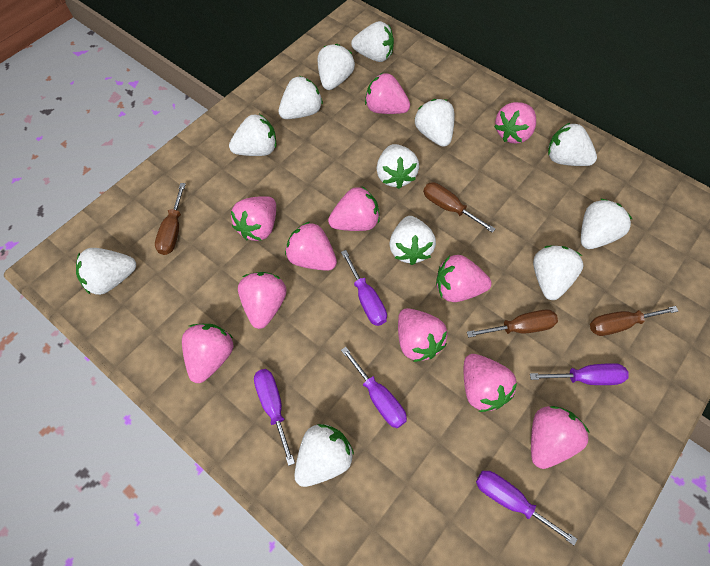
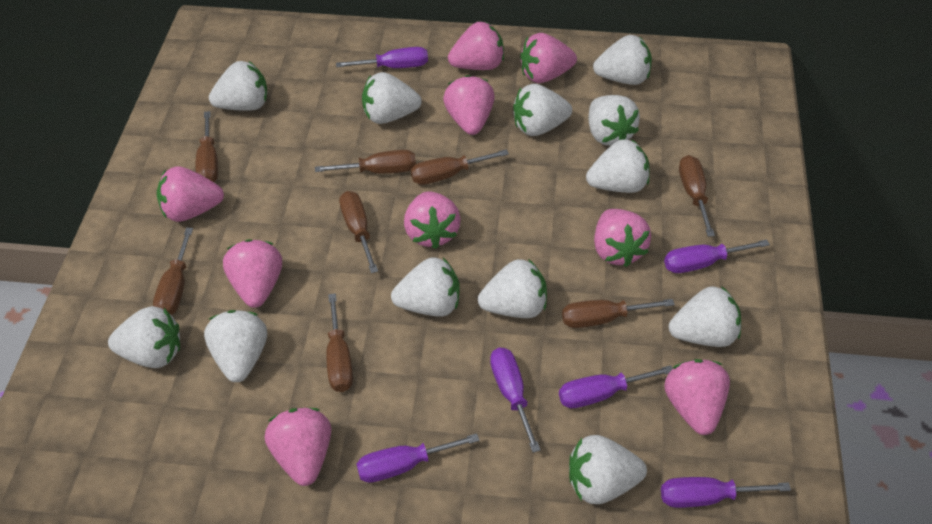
brown screwdriver: [155,183,186,255] [423,182,495,233] [467,309,558,338] [590,306,678,336] = 4 -> [153,228,193,315] [195,111,218,182] [315,150,416,174] [327,293,353,392] [339,191,378,273] [411,149,509,185] [562,299,675,328] [679,155,715,237] = 8
pink strawberry: [182,324,233,383] [231,196,276,241] [238,272,287,329] [285,222,337,271] [328,187,380,231] [365,73,410,114] [398,308,447,362] [436,255,492,302] [464,354,517,412] [494,102,536,144] [531,406,590,469] = 11 -> [157,167,224,222] [223,239,282,308] [265,408,331,486] [404,192,461,249] [443,75,495,135] [448,22,504,70] [520,33,577,83] [594,209,651,267] [664,359,730,435] = 9
purple screwdriver: [254,369,295,466] [341,250,387,326] [341,347,407,428] [476,471,577,546] [530,363,629,385] = 5 -> [336,47,428,68] [356,433,480,483] [490,348,541,453] [559,365,673,408] [661,477,791,508] [664,239,770,273] = 6

